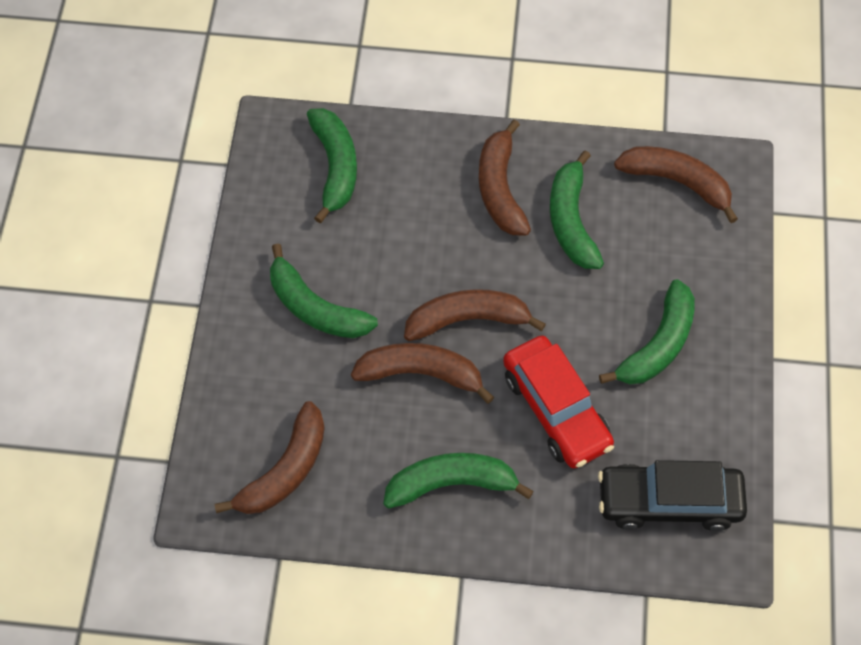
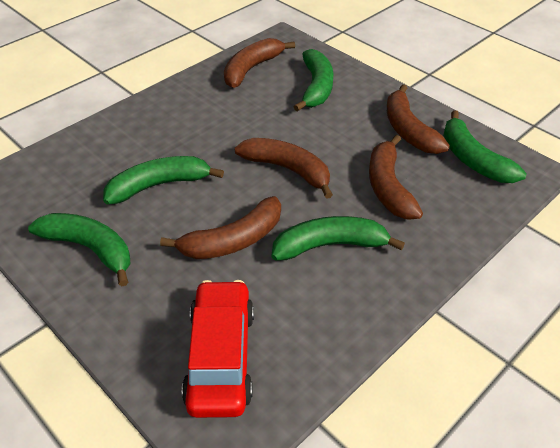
black car: [598,460,747,531] = 1 -> none = 0

